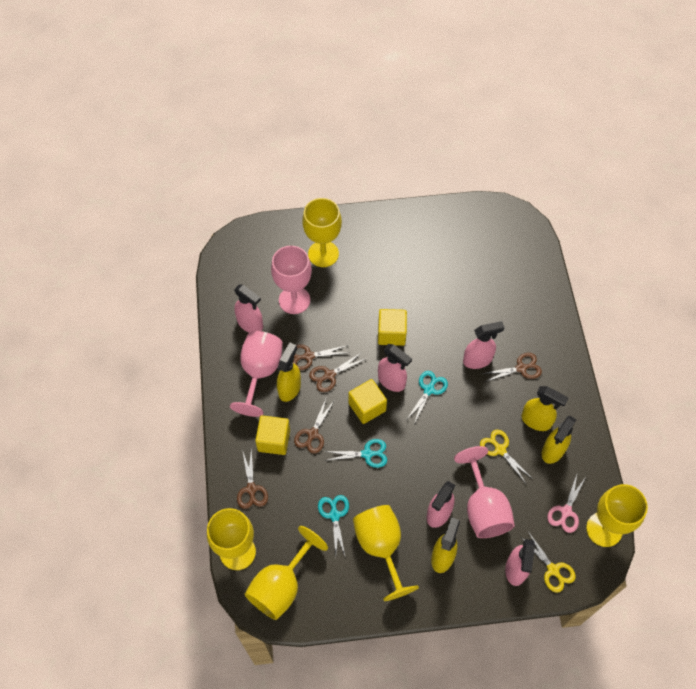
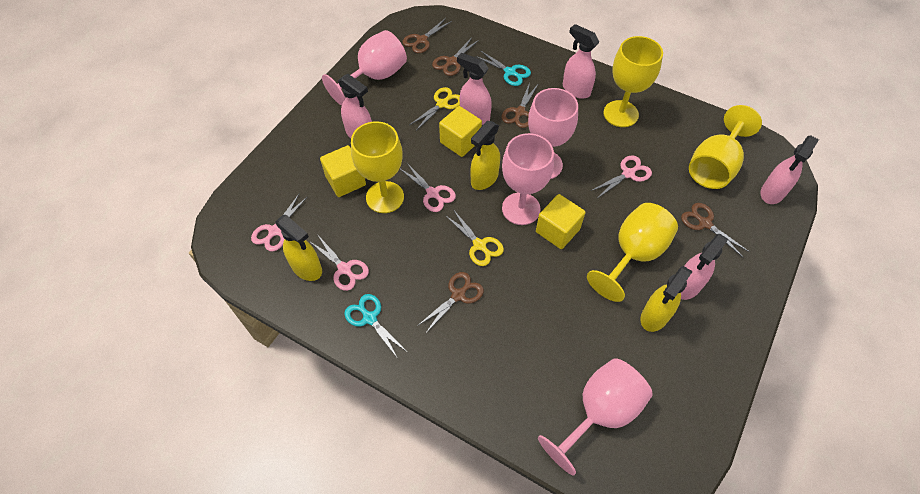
pink goblet: [230,331,283,417] [271,246,312,314] [454,446,515,538] = 3 -> [322,30,407,105] [502,133,554,225] [528,88,578,179] [538,358,653,476] = 4
pink scissors: [547,475,586,533] = 1 -> [251,193,308,252] [309,234,369,291] [400,162,456,212] [591,156,652,198] = 4
turquoise scissors: [318,495,349,555] [324,439,387,468] [407,371,448,424] = 3 -> [344,294,407,357] [475,50,531,86] = 2
yellow goblet: [207,508,256,570] [245,526,328,620] [302,198,342,267] [353,505,419,601] [586,484,648,547] = 5 -> [351,121,404,213] [587,203,678,302] [603,36,663,127] [689,105,762,189] = 4
yellow spray bottle: [277,342,301,402] [431,517,460,573] [521,386,569,431] [542,416,576,464] = 4 -> [276,215,322,281] [470,121,500,190] [640,266,693,332] = 3

